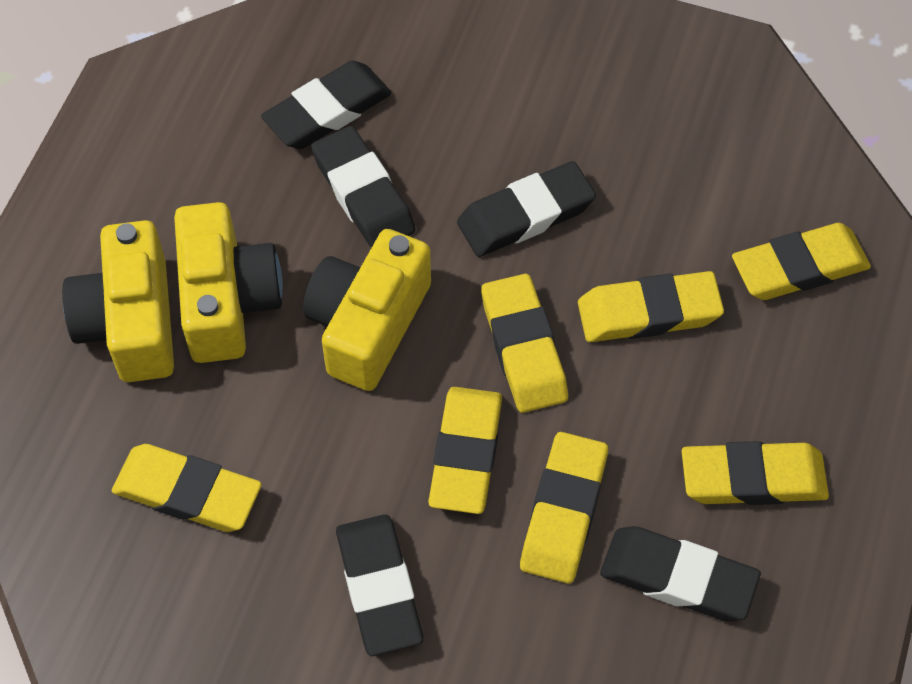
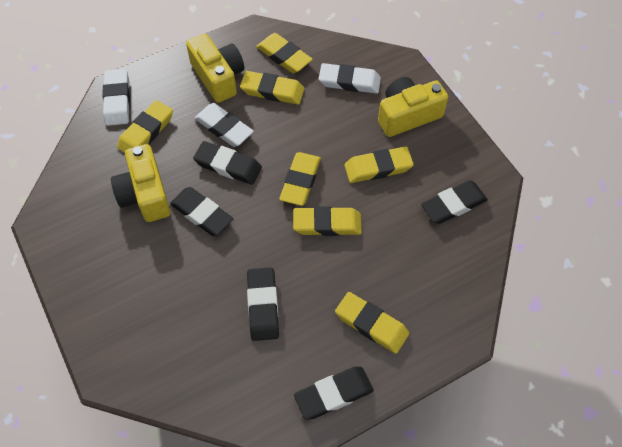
white eraser: none = 0 -> [102,69,130,126] [194,103,254,147] [319,63,381,94] = 3

